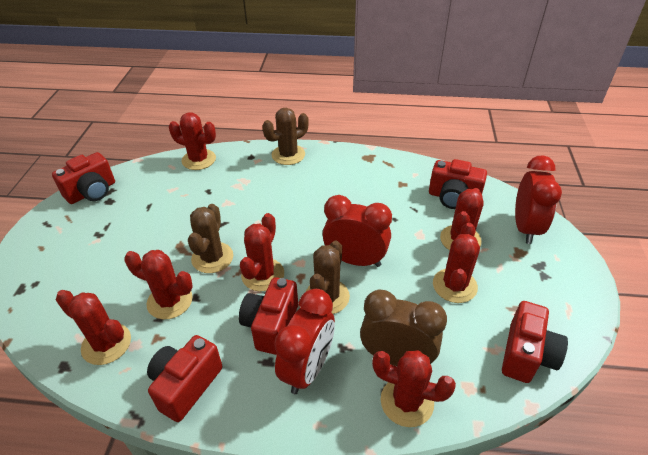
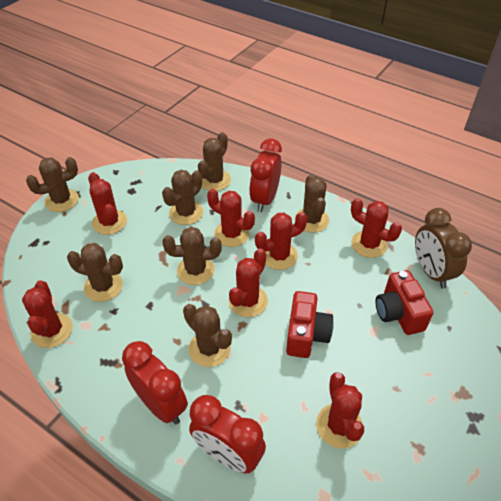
brown cactus: [188,204,233,273] [262,108,309,165] [306,241,350,314] = 3 -> [26,157,79,212] [67,243,123,302] [162,170,203,225] [163,227,222,285] [183,304,232,367] [198,132,231,191] [295,175,329,233] = 7
red camera: [52,152,115,204] [147,335,222,422] [239,277,298,355] [429,159,487,209] [502,301,568,383] = 5 -> [286,291,334,358] [375,270,434,335] = 2

